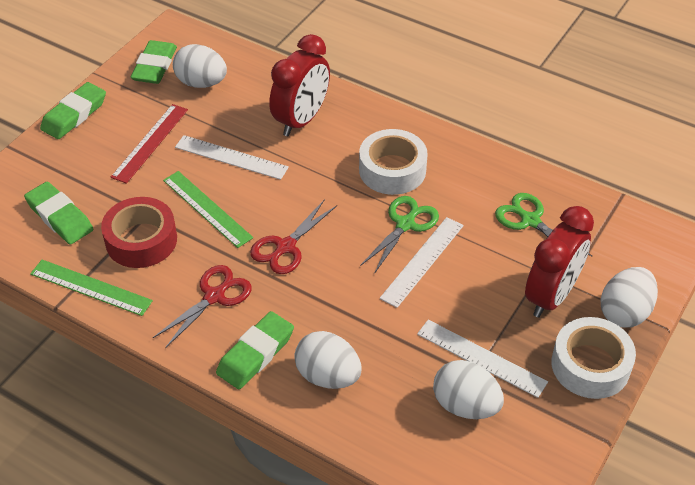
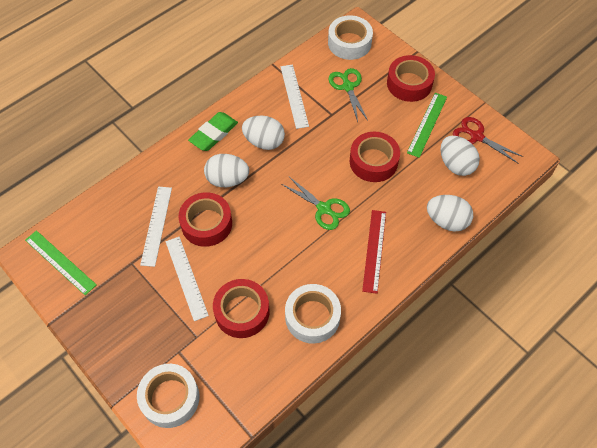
green eraser: [24,182,93,245] [40,82,106,139] [130,40,177,84] [216,311,294,389] = 4 -> [188,112,238,151] = 1
red clock: [269,34,330,136] [525,206,594,318] = 2 -> none = 0
red scissors: [153,265,252,348] [250,199,337,274] = 2 -> [453,117,524,163] = 1
red tape: [101,197,177,268] = 1 -> [178,192,232,247] [213,279,270,338] [350,132,400,182] [387,55,435,102] = 4
white tape: [359,129,428,195] [551,317,636,399] = 2 -> [137,364,199,428] [285,284,341,344] [328,15,373,60] = 3

